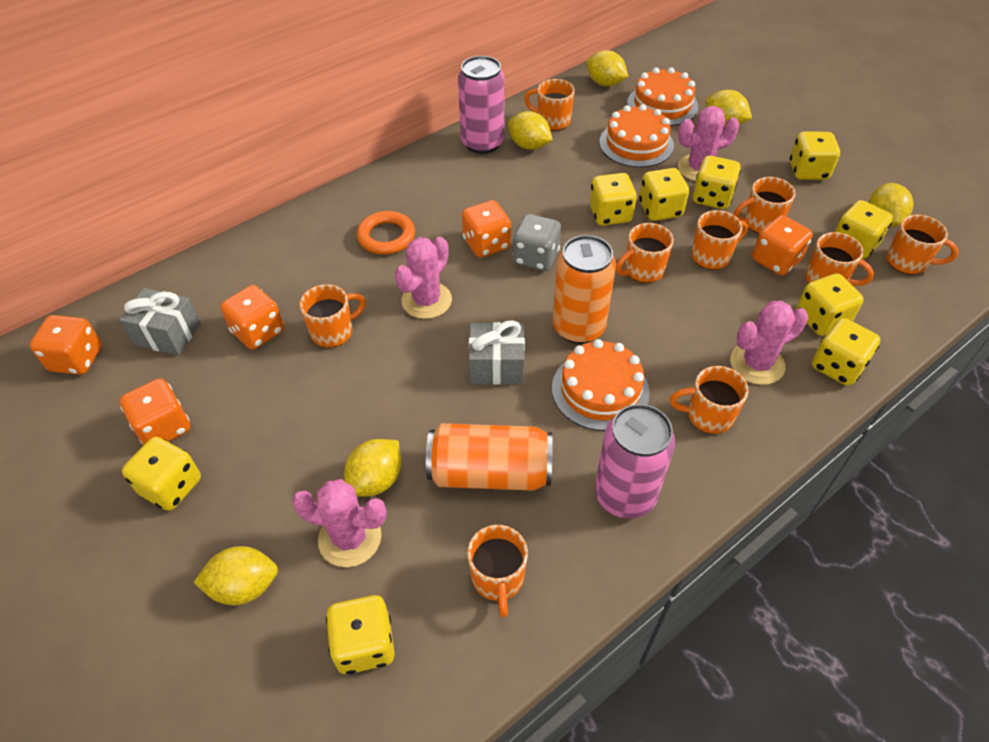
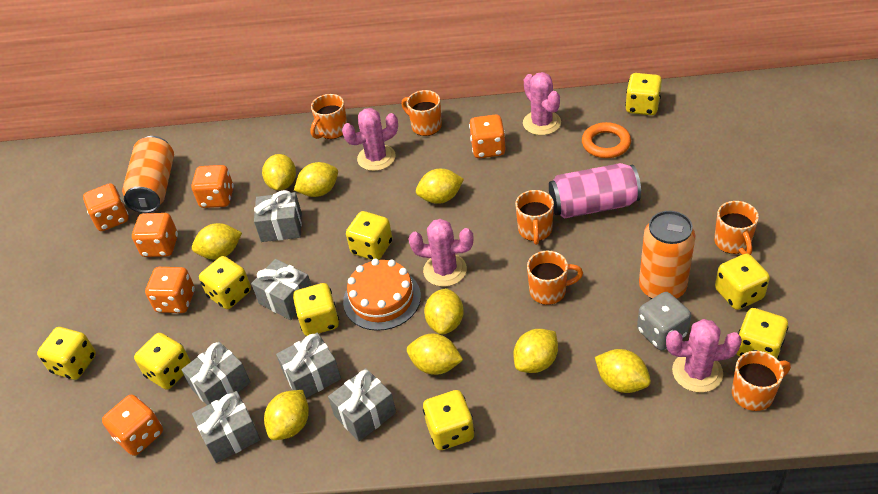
grey gift: [119,288,201,355] [469,320,525,385] = 2 -> [181,341,251,405] [192,391,261,463] [251,259,311,320] [254,190,302,242] [276,333,341,398] [328,368,396,441] = 6
orange cake: [552,339,650,431] [599,104,674,168] [627,67,698,126] = 3 -> [343,259,421,331] = 1
orange dice: [30,315,102,375] [120,378,190,445] [221,285,284,350] [462,200,511,258] [752,215,813,275] = 5 -> [83,183,129,231] [102,395,163,456] [132,213,178,257] [145,267,195,313] [191,165,234,208] [469,114,505,158] = 6
orange mug: [300,284,366,348] [467,525,528,618] [524,79,575,131] [616,223,674,283] [670,366,748,434] [691,210,748,270] [734,177,796,233] [805,232,874,286] [886,215,959,275] = 9 -> [310,94,347,139] [401,90,442,136] [515,190,554,245] [527,251,583,305] [714,201,759,255] [732,351,791,411] = 6
pink can: [458,56,505,154] [595,404,676,519] = 2 -> [549,163,641,219] = 1
yellow lemon: [193,546,278,605] [344,439,401,497] [508,111,552,150] [586,50,628,86] [706,90,752,127] [869,183,914,227] = 6 -> [192,223,242,259] [262,154,296,191] [264,390,309,440] [294,162,338,197] [407,334,463,375] [416,169,464,204] [424,288,464,335] [513,329,558,373] [595,349,651,393] = 9

